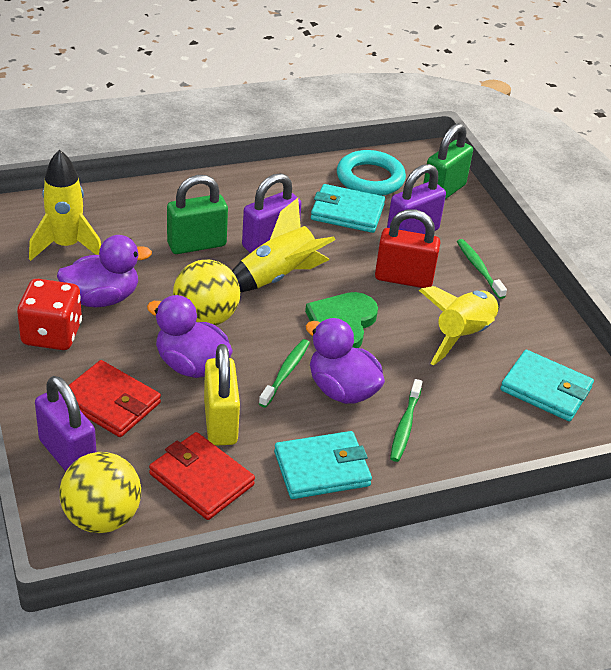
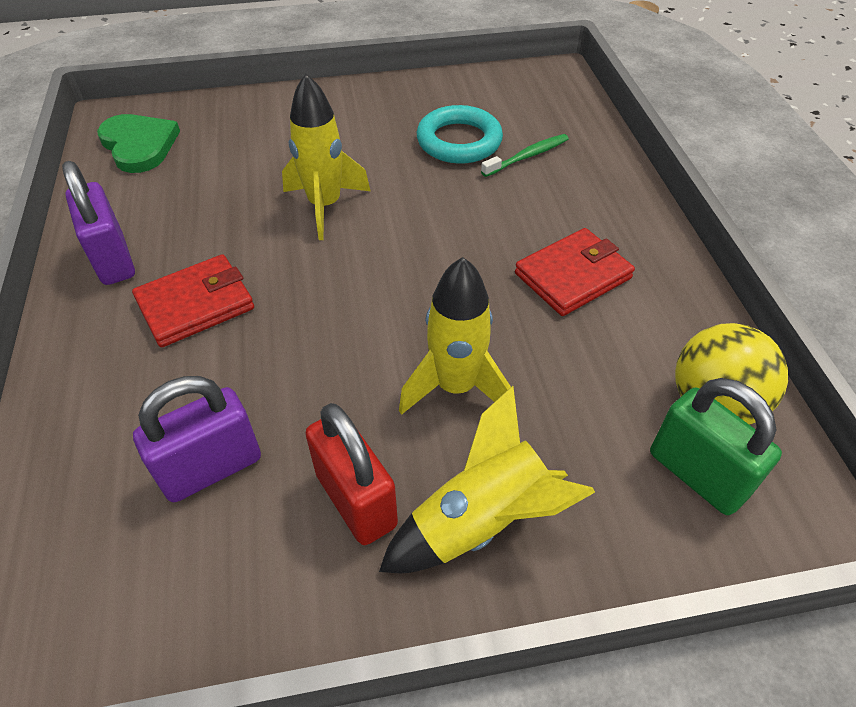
green padlock: [167,175,228,254] [423,123,473,199] = 2 -> [650,378,782,515] = 1
green toothbrush: [259,339,310,407] [390,379,422,462] [457,239,507,299] = 3 -> [481,134,569,177] = 1
purple duck: [57,235,152,307] [147,295,233,378] [306,318,385,404] = 3 -> none = 0
purple padlock: [35,376,97,472] [242,173,301,253] [387,164,446,234] = 3 -> [62,161,135,285] [133,376,261,502] = 2
red dice: [17,279,82,350] = 1 -> none = 0
turquoise wallet: [274,431,372,499] [311,184,385,233] [500,350,594,421] = 3 -> none = 0
yellow ball: [59,452,141,533] [173,260,240,326] = 2 -> [675,323,788,425] = 1
yellow padlock: [204,344,240,446] = 1 -> none = 0

